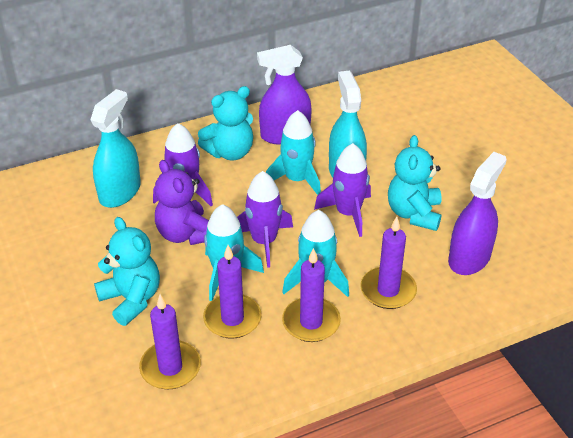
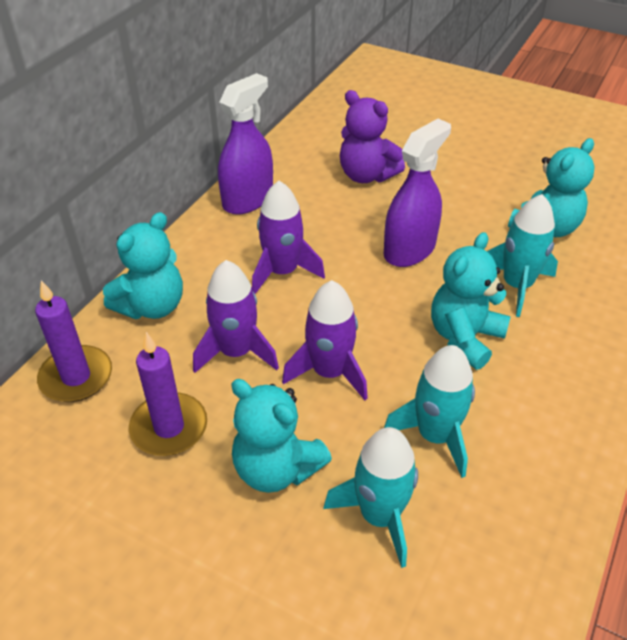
purple candle: [139,294,201,389] [203,245,262,339] [282,248,341,342] [360,216,417,309] = 4 -> [35,280,112,402] [129,332,207,456] = 2
turquoise spray bottle: [90,89,141,208] [329,71,367,178] = 2 -> none = 0
turquoise teddy bear: [94,217,160,326] [198,86,253,161] [388,135,442,231] = 3 -> [103,212,183,319] [231,379,332,493] [431,232,511,370] [508,138,595,237] = 4

